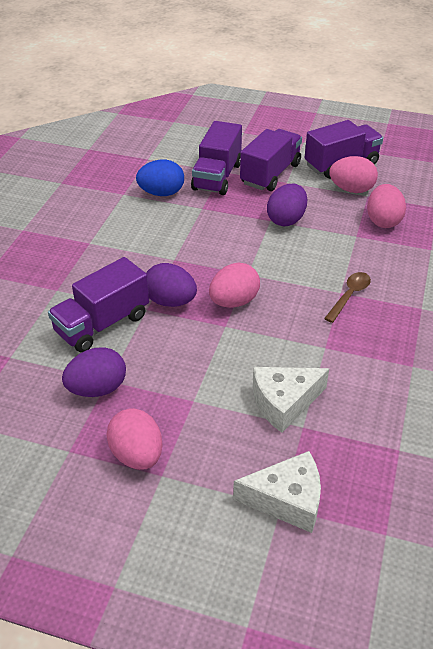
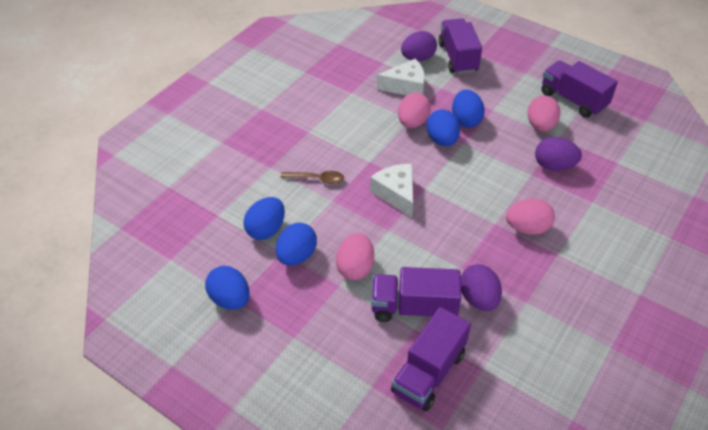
blue egg: [136,159,184,196] = 1 -> [205,266,250,310] [243,197,285,240] [276,223,317,266] [426,109,460,146] [452,90,485,128] = 5

